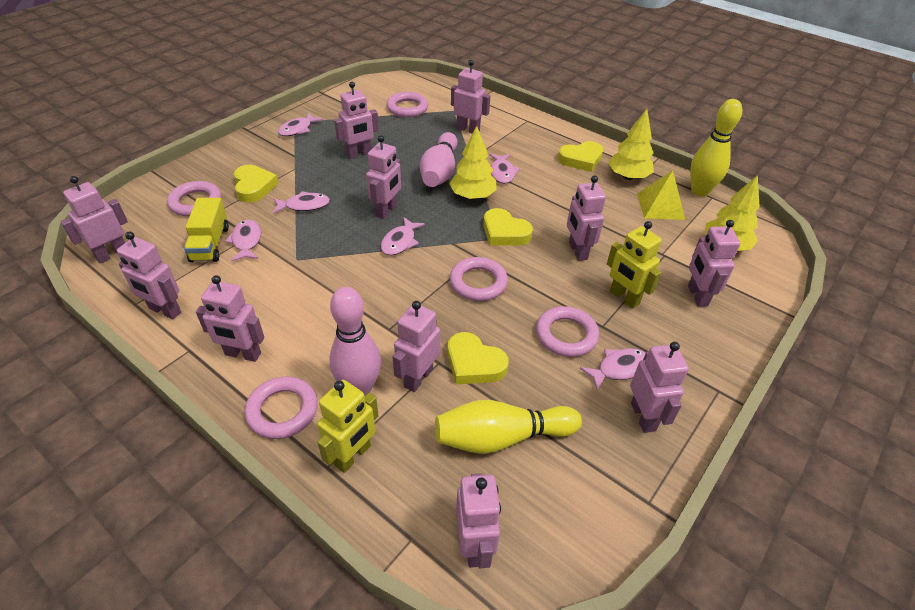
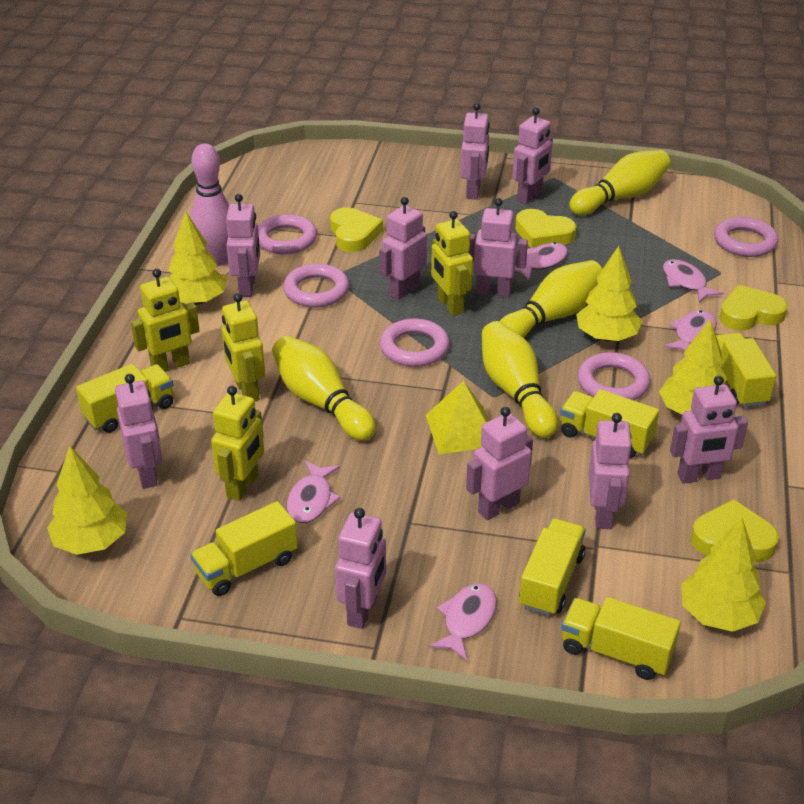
pink bowling pin: [330,287,381,396] [420,132,458,187] = 2 -> [190,143,229,266] = 1
pink fish: [225,220,261,262] [273,191,330,214] [278,113,323,136] [381,217,425,255] [489,154,520,184] [580,348,646,391] = 6 -> [287,461,341,523] [429,583,497,661] [515,242,568,280] [663,259,724,303] [664,310,717,352] = 5
pink robot: [60,176,128,263] [117,231,181,319] [196,275,265,362] [334,82,379,159] [366,135,401,219] [392,301,440,392] [451,60,490,134] [456,473,501,568] [567,175,606,261] [630,342,689,433] [688,220,740,307] = 11 -> [115,374,162,489] [226,194,260,297] [335,508,386,629] [379,197,427,300] [460,103,490,200] [466,407,533,520] [468,198,528,297] [512,107,553,204] [589,413,633,529] [670,376,748,484] = 10
yellow bowling pin: [435,400,582,454] [690,99,742,197] = 2 -> [272,336,376,441] [482,321,558,438] [500,260,602,338] [569,150,671,215] = 4
yellow robot: [317,380,379,473] [607,221,662,309] = 2 -> [131,269,200,372] [211,386,264,501] [222,293,265,401] [431,211,473,316] = 4
yellow tree: [449,126,497,200] [608,109,654,180] [705,175,760,251] = 3 -> [47,446,127,555] [168,211,227,305] [576,246,642,341] [659,318,727,415] [681,518,766,632] = 5
yellow truck: [184,198,229,262] = 1 -> [76,364,173,433] [190,501,298,596] [519,518,586,616] [560,389,659,459] [562,597,681,680] [716,333,776,407] = 6

